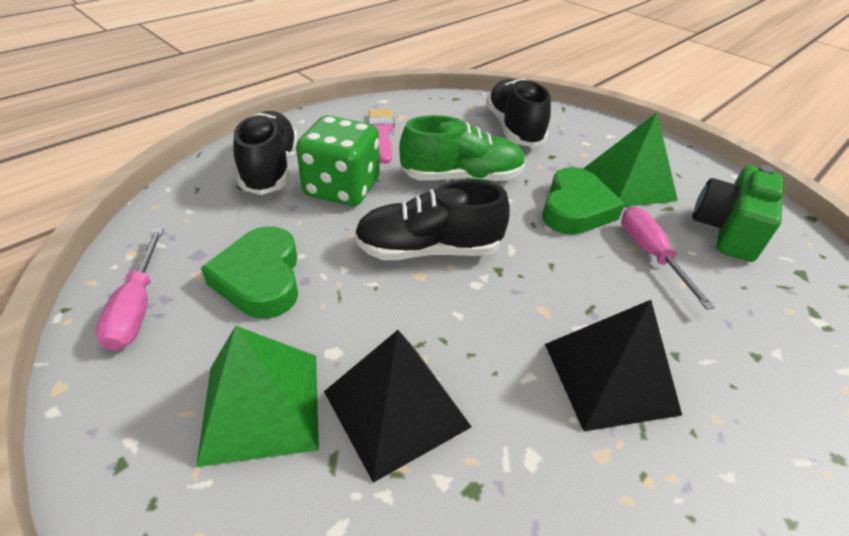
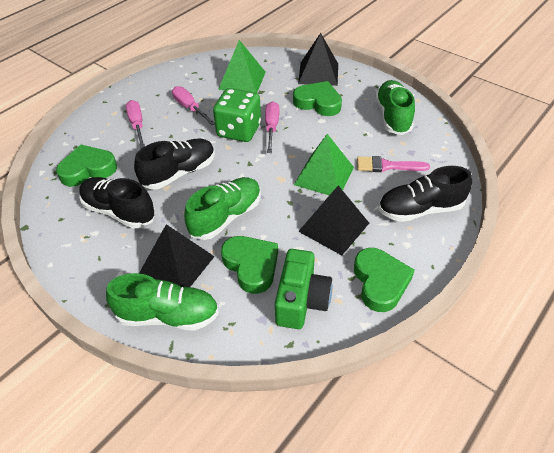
black pyramid: [324,330,472,483] [545,300,682,431] = 2 -> [139,224,215,287] [298,33,338,86] [298,185,369,255] = 3
green heart: [201,226,298,319] [542,167,625,235] = 2 -> [56,145,117,187] [221,236,278,294] [293,81,342,116] [354,248,415,312] = 4
green shoe: [399,115,526,182] = 1 -> [106,273,219,330] [184,177,261,240] [375,80,415,135] = 3
pink screwdriver: [95,228,164,351] [621,207,715,310] = 2 -> [126,100,145,149] [172,86,215,125] [265,101,279,153] = 3

